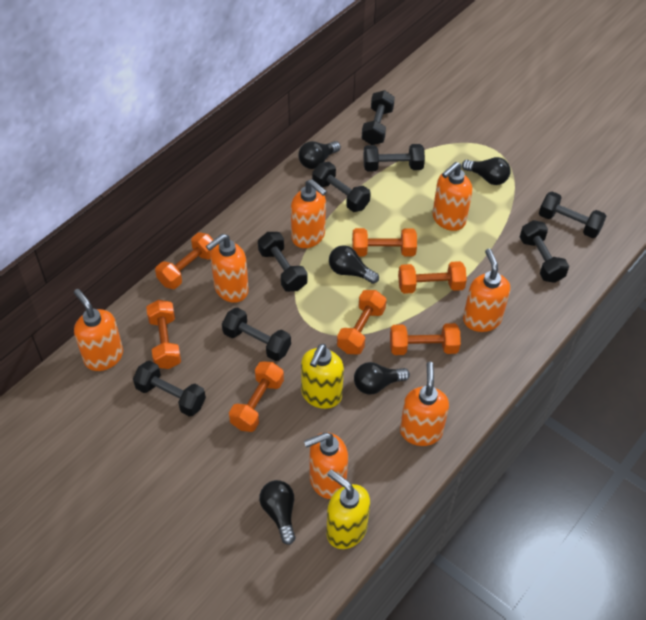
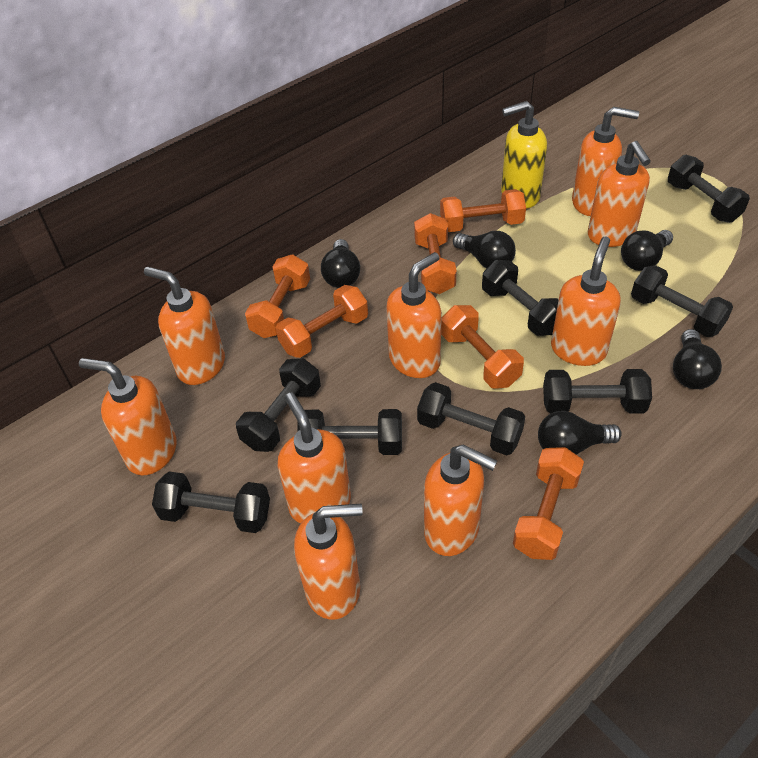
orange dumbbell: [146,300,181,369] [155,233,213,289] [229,361,284,432] [337,290,387,355] [352,228,417,257] [390,323,461,355] [398,261,467,294] = 7 -> [245,254,310,338] [276,285,368,358] [414,213,457,294] [440,189,526,232] [441,305,524,389] [513,447,584,560] = 6
orange soap dispenser: [74,289,123,371] [206,234,249,303] [291,179,327,248] [304,432,348,499] [400,362,449,446] [432,162,472,231] [463,248,510,332] = 7 -> [79,358,177,475] [144,267,225,385] [278,392,351,523] [294,504,363,620] [386,252,442,378] [424,445,497,556] [551,237,621,366] [572,107,639,216] [588,141,651,247] = 9
yellow soap dispenser: [301,344,344,409] [326,470,370,549] = 2 -> [501,101,547,208] = 1

